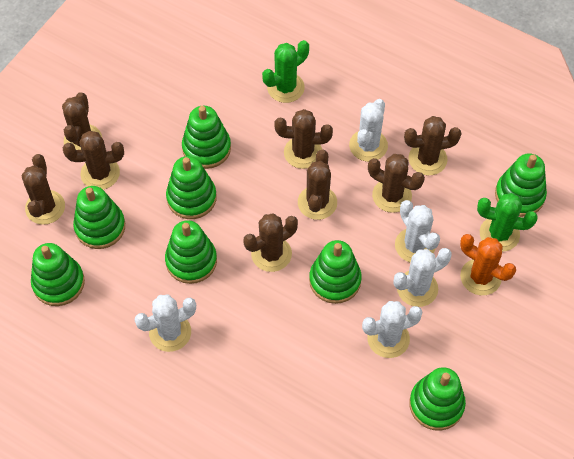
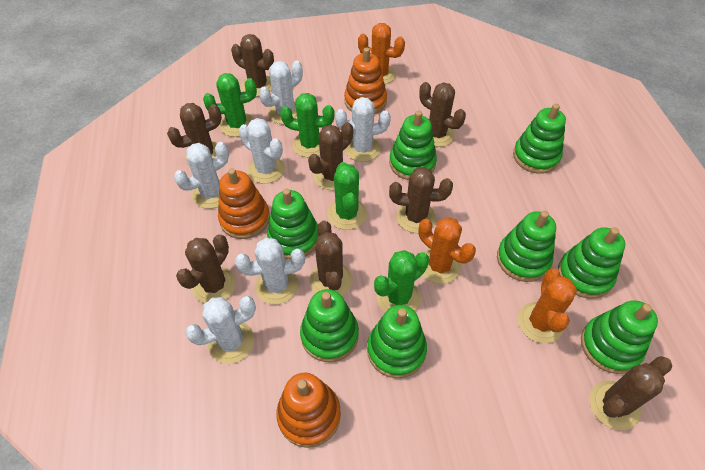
green cactus: [262,40,309,103] [477,193,538,252] = 2 -> [203,73,257,137] [280,93,335,157] [328,162,367,230] [374,250,429,312] = 4
orange cactus: [460,234,516,295] = 1 -> [358,23,405,84] [418,217,476,284] [518,269,577,343] = 3
orange stacking toy: none = 0 -> [218,168,270,239] [276,373,341,448] [344,48,387,114] = 3
white cactus: [134,294,196,352] [349,99,388,162] [362,301,422,358] [393,248,452,307] [395,200,440,263] = 5 -> [174,142,229,209] [185,296,256,364] [235,238,305,305] [239,118,285,184] [259,60,303,125] [335,97,391,162] = 6

